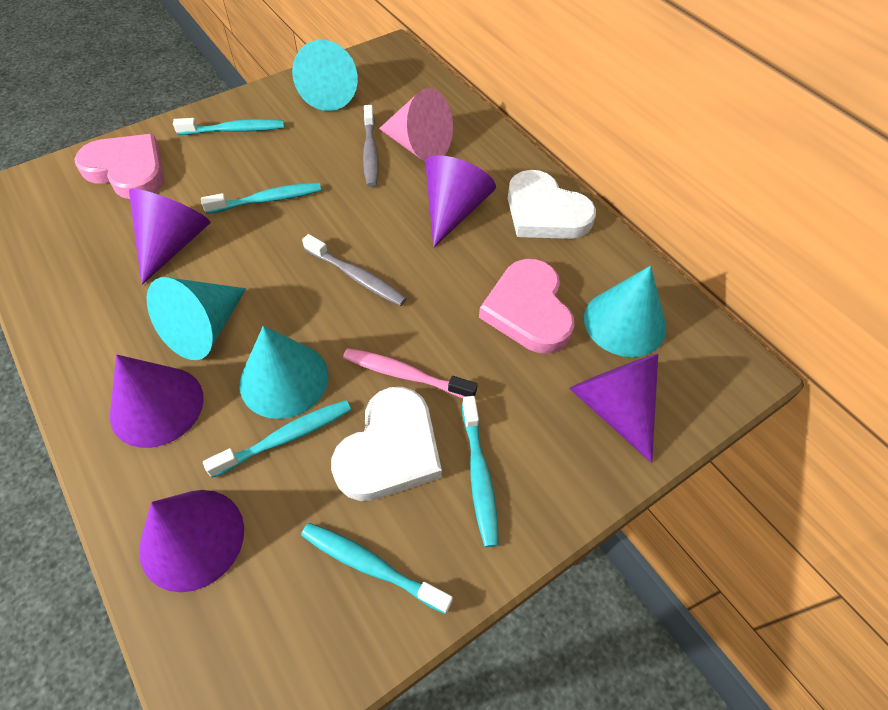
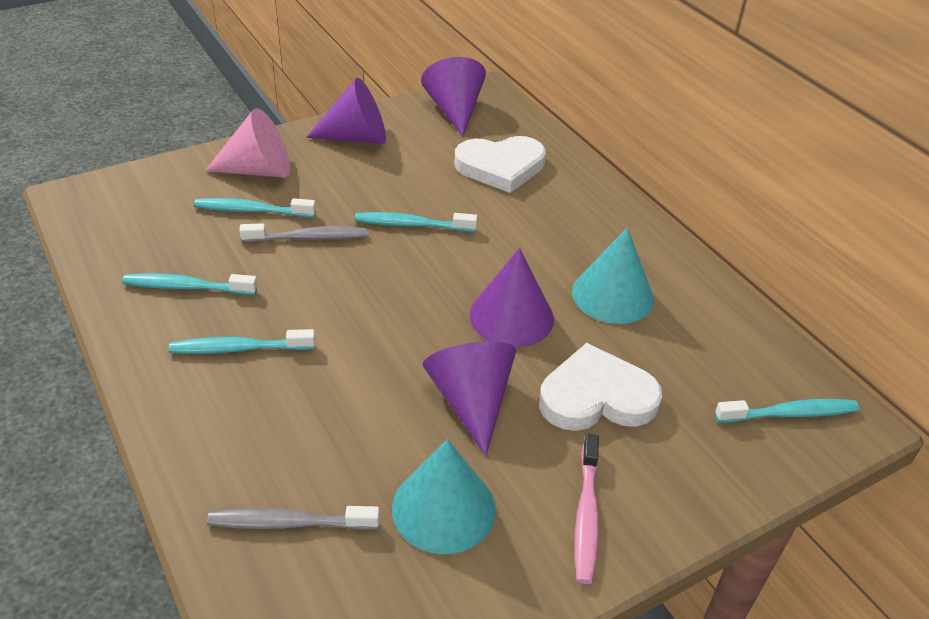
pink heart: [74,134,164,199] [479,259,575,354] = 2 -> none = 0
purple cone: [110,355,204,448] [129,189,211,285] [139,490,244,592] [426,155,496,248] [569,354,658,463] = 5 -> [306,78,386,144] [421,57,486,137] [423,341,516,456] [469,248,554,347] = 4
turquoise cone: [147,277,246,360] [240,326,328,419] [292,40,358,111] [584,266,666,357] = 4 -> [392,439,496,554] [572,227,654,324] = 2

